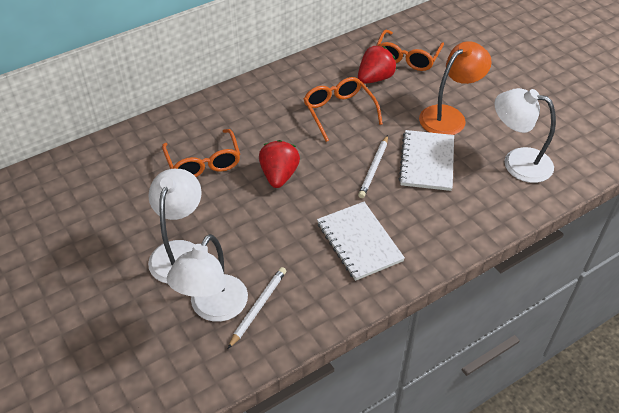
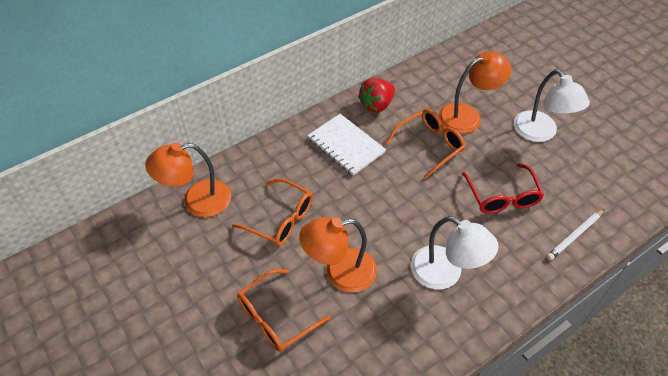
orange lamp: [419,41,492,135] = 1 -> [145,143,231,217] [299,217,377,293] [439,51,511,134] = 3
red glasses: none = 0 -> [462,163,544,214] = 1
red strawberry: [259,140,300,188] [358,46,397,84] = 2 -> [358,78,395,113] = 1
white lamp: [148,169,202,284] [167,234,248,322] [494,88,556,183] = 3 -> [411,216,499,289] [514,69,590,142] = 2
white notebook: [317,202,405,281] [399,130,454,191] = 2 -> [307,114,386,176] = 1
white pencil: [228,267,286,349] [358,135,388,198] = 2 -> [547,209,605,260] = 1

